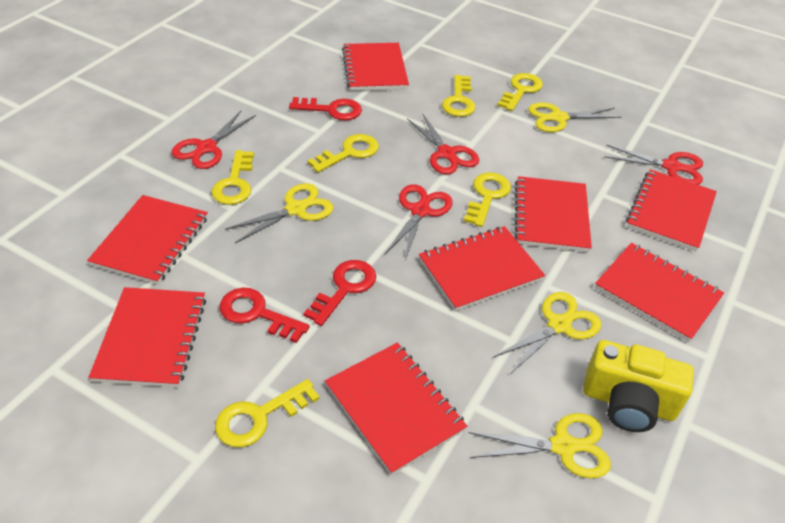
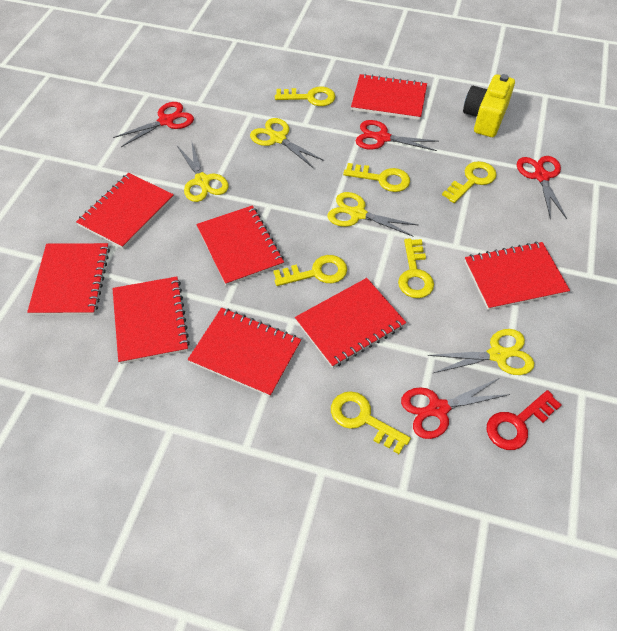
red key: [220,288,310,343] [289,97,362,120] [303,260,376,326] = 3 -> [487,390,561,450] = 1

